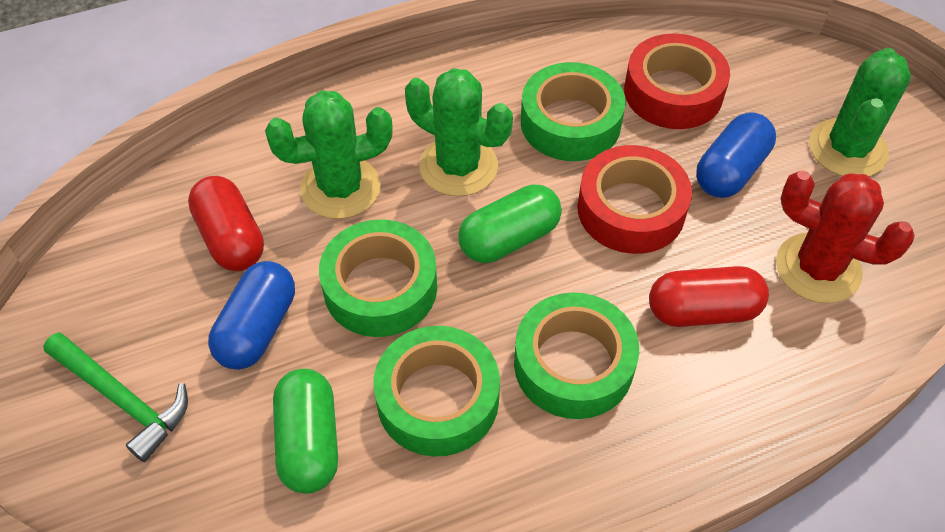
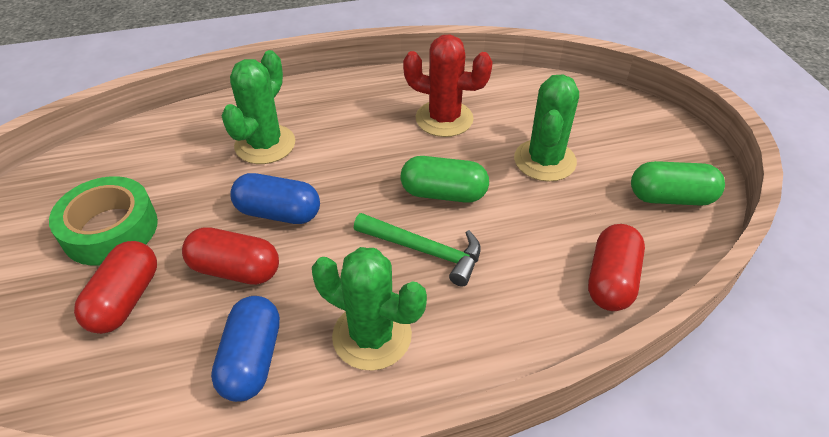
green tape: [319,219,437,337] [373,326,500,456] [514,292,639,419] [521,62,626,161] = 4 -> [49,176,158,266] = 1
red capsule: [188,176,264,271] [649,266,769,327] = 2 -> [74,241,157,334] [182,227,279,285] [588,224,645,311] = 3
red tape: [577,145,692,254] [624,33,730,129] = 2 -> none = 0

